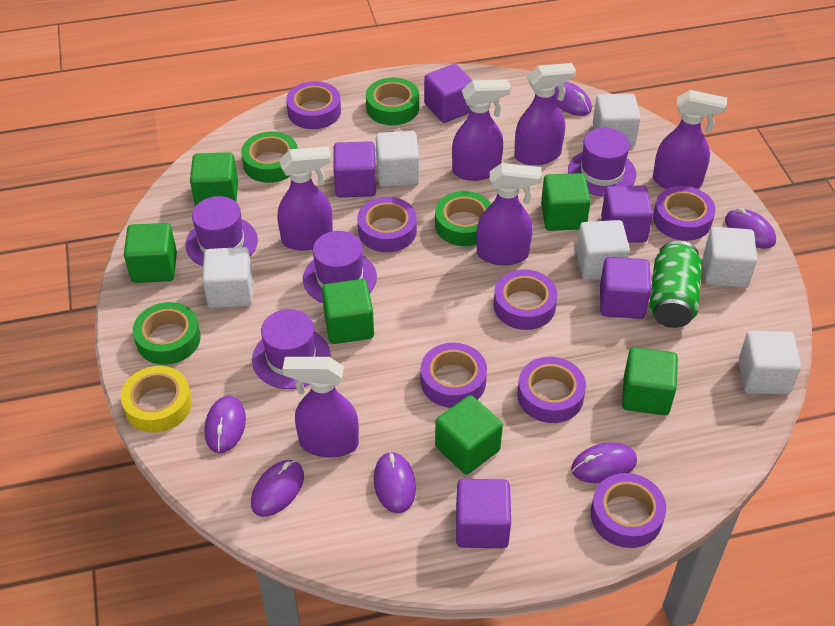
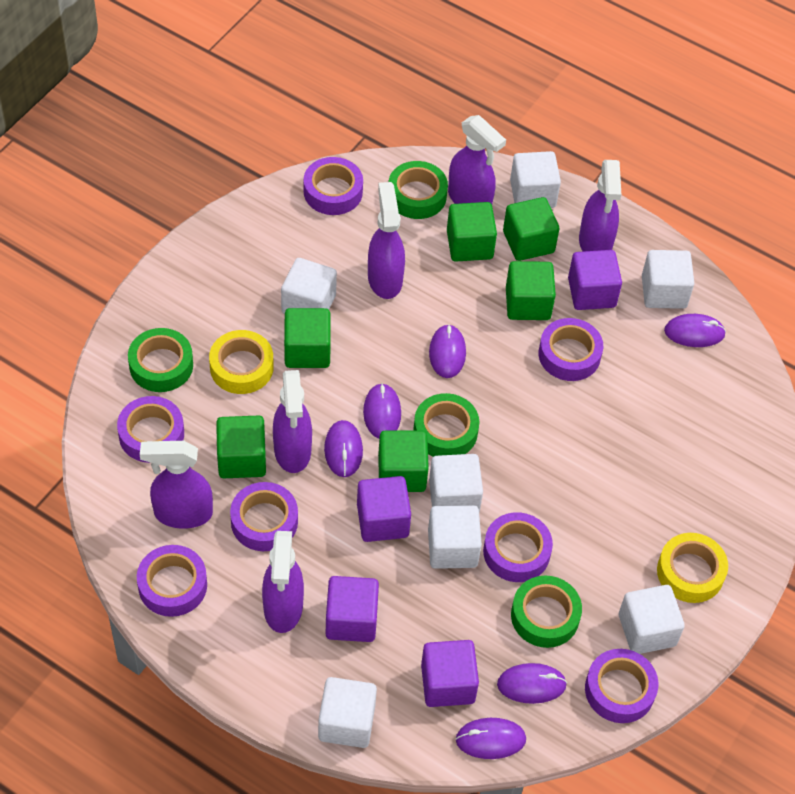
green can: [649,241,702,328] = 1 -> none = 0
purple cube: [333,141,376,197] [424,64,472,123] [456,479,511,548] [600,257,651,319] [601,185,653,243] = 5 -> [326,576,379,642] [357,476,411,542] [421,640,479,707] [568,250,622,310] = 4
purple hat: [185,196,258,266] [252,309,330,389] [303,231,377,303] [568,128,636,196] = 4 -> none = 0
white cube: [202,247,253,308] [376,131,419,187] [576,220,630,280] [593,93,641,146] [703,227,757,288] [739,331,801,394] = 6 -> [281,258,337,314] [318,677,377,748] [428,505,482,569] [429,454,483,513] [510,151,561,208] [619,585,685,654] [642,250,694,309] = 7
yellow tape: [121,366,192,433] = 1 -> [209,330,274,394] [657,533,728,603] = 2

